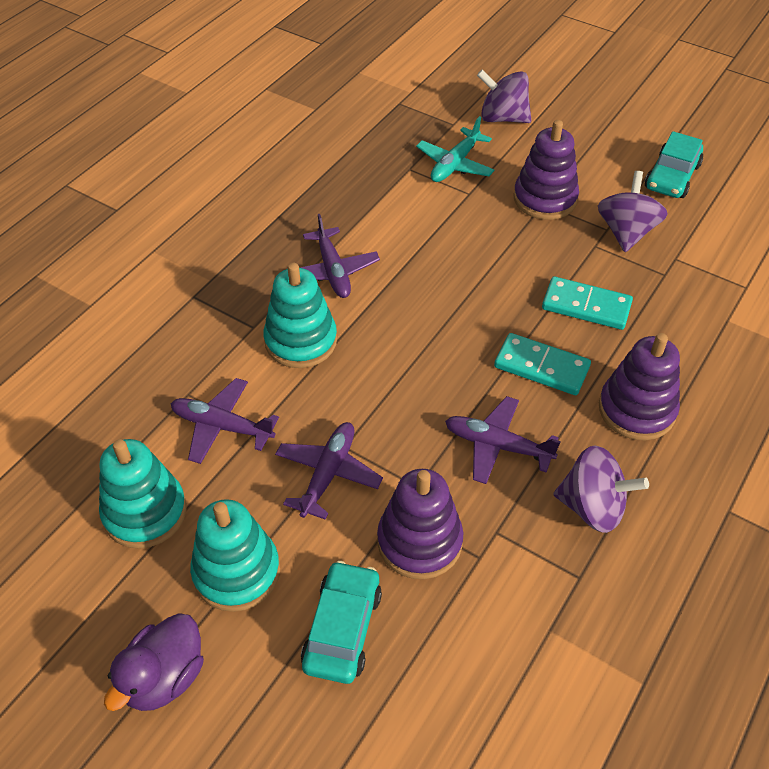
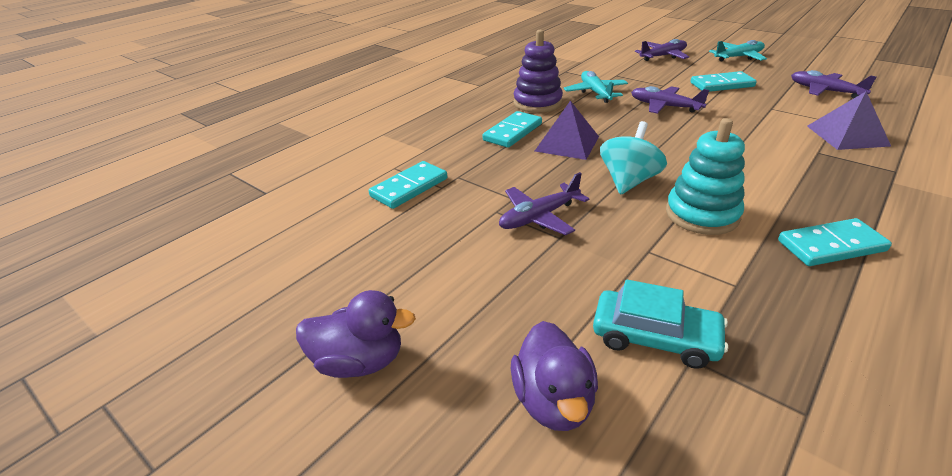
purple duck: [104,613,204,711] = 1 -> [296,290,416,378] [511,321,598,431] = 2
purple pyramid: none = 0 -> [535,101,599,160] [807,92,891,150] = 2
purple spinning top: [477,70,531,123] [553,445,649,533] [598,171,668,252] = 3 -> none = 0
purple stacking toy: [377,469,463,579] [513,120,579,220] [599,333,680,440] = 3 -> [513,30,563,113] = 1
turquoise car: [301,561,382,684] [645,131,703,198] = 2 -> [593,279,728,369] = 1
turquoise domino: [494,333,591,395] [542,276,633,330] = 2 -> [369,161,447,209] [483,111,542,148] [691,71,757,92] [778,218,892,266] = 4
turquoise plane: [416,116,495,182] = 1 -> [564,71,628,103] [709,40,767,62] = 2
turquoise spinning top: none = 0 -> [600,121,667,195] = 1
turquoise stacking toy: [99,439,187,549] [190,499,280,612] [263,263,337,368] = 3 -> [666,118,745,235] = 1

